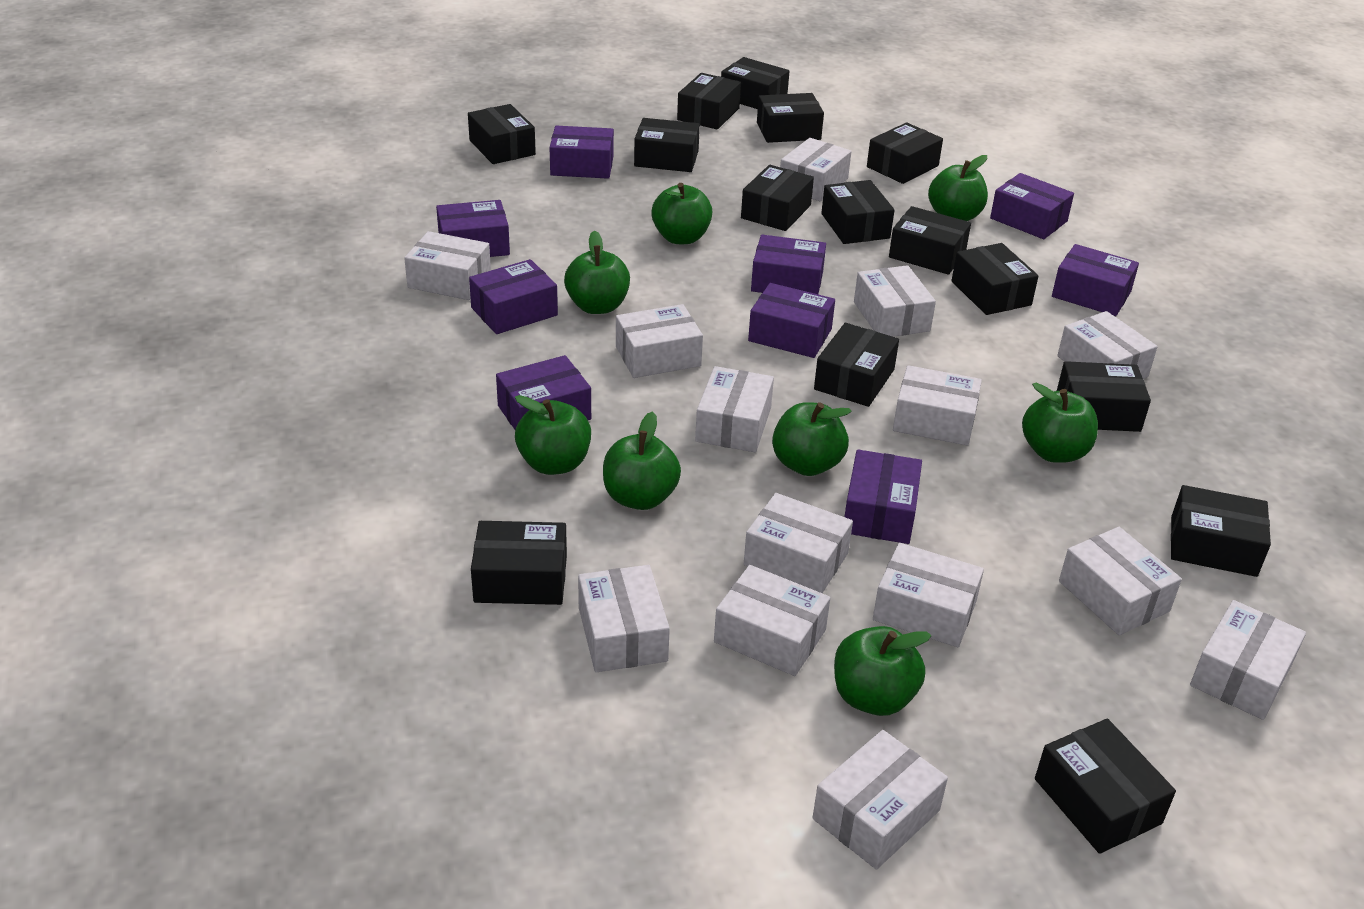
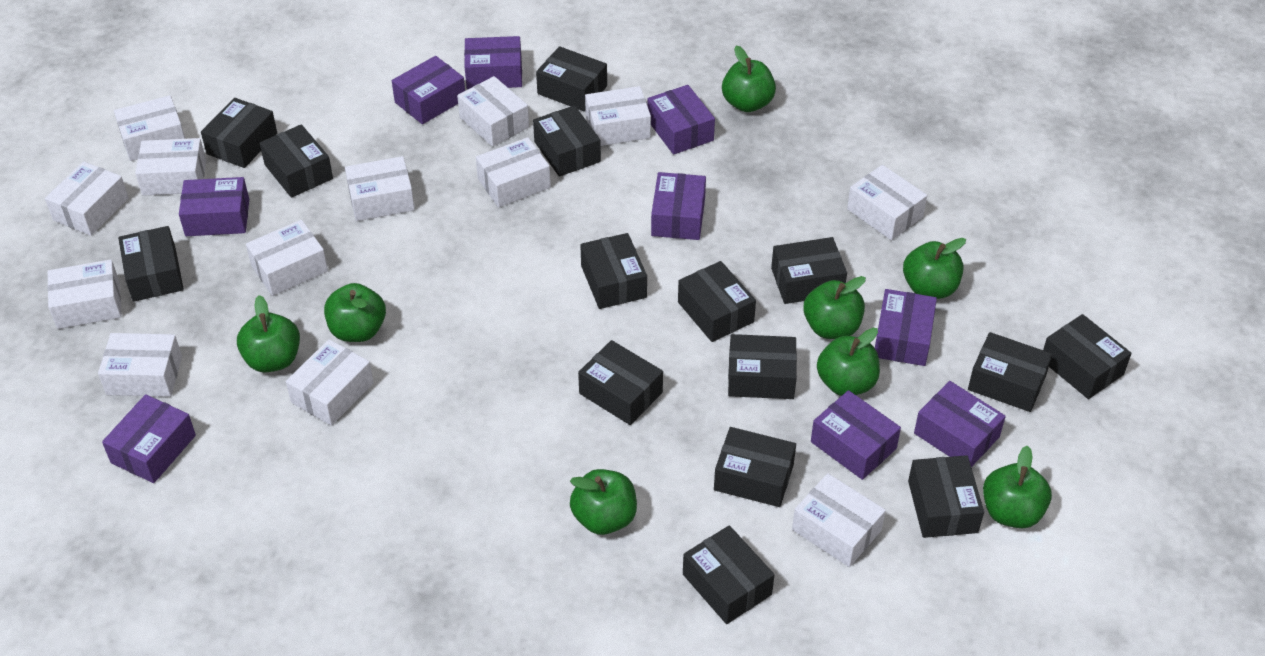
white box: [404,231,491,300] [578,565,670,672] [616,304,703,378] [695,366,774,452] [714,565,830,676] [744,493,853,593] [780,138,852,201] [813,730,948,870] [854,265,936,337] [873,543,984,647] [893,365,982,446] [1057,311,1157,379] [1059,527,1182,635] [1190,600,1306,720] = 14 -> [45,161,129,236] [47,259,122,329] [98,333,182,397] [114,95,185,161] [135,138,206,196] [246,220,328,296] [286,339,374,426] [345,156,415,221] [457,76,529,147] [476,137,551,208] [585,86,651,146] [792,473,886,567] [847,165,927,240] = 13

